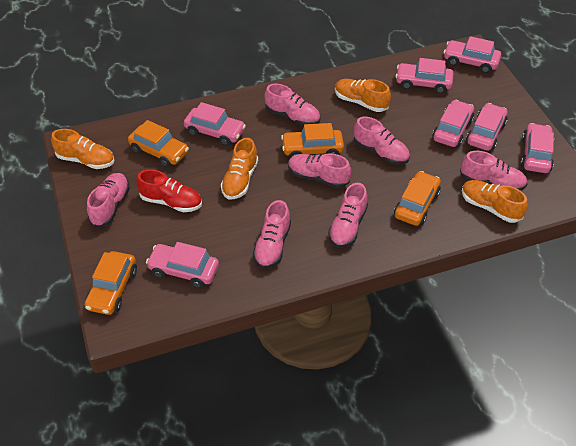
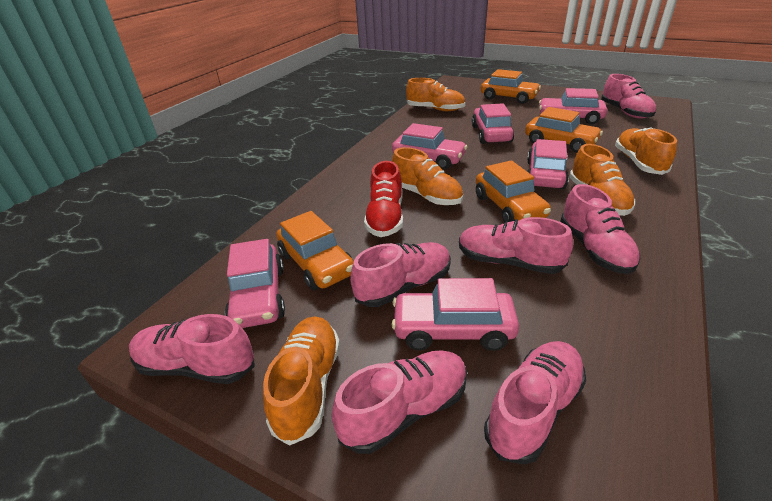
orange shoe: [51,129,114,169] [221,138,258,199] [335,79,391,112] [462,180,528,223] = 4 -> [263,317,340,446] [392,147,463,205] [406,78,465,111] [569,144,635,216] [615,127,677,175] = 5
pink car: [146,242,219,288] [184,102,246,146] [395,58,454,94] [432,100,474,147] [443,36,501,73] [466,103,508,151] [520,123,554,173] = 7 -> [225,239,285,328] [391,278,519,351] [392,123,468,170] [472,103,514,144] [527,139,569,189] [539,88,607,124] = 6

